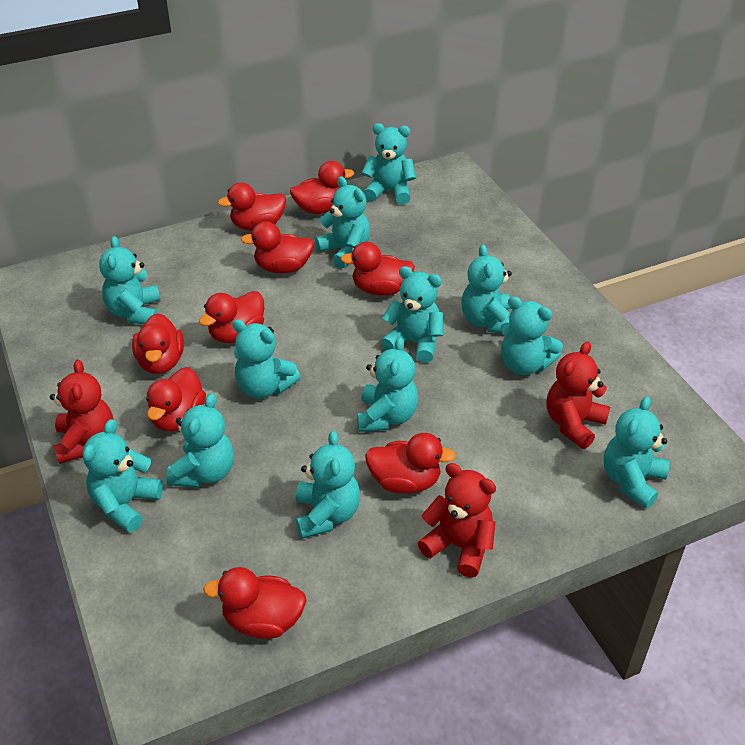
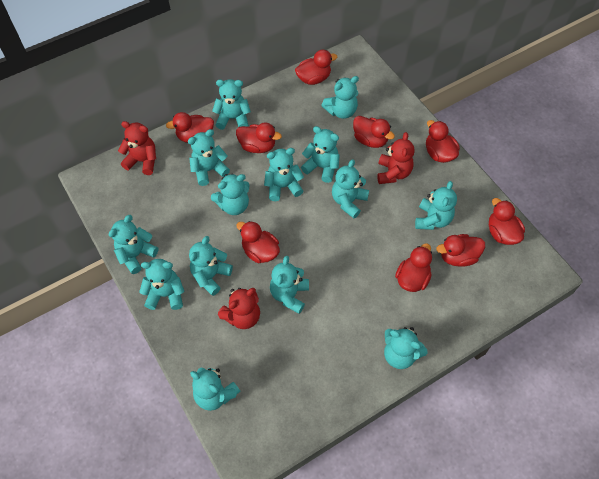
turquoise teddy bear: [83,419,163,532] [99,236,160,324] [166,393,234,488] [232,319,301,399] [296,431,360,539] [315,176,370,269] [357,337,418,432] [361,123,416,205] [381,266,443,363] [462,245,512,333] [501,297,563,375] [604,396,670,509] = 12 -> [109,215,158,274] [139,259,185,310] [188,129,230,186] [189,236,233,296] [190,368,240,411] [211,174,250,215] [212,79,251,130] [264,148,304,201] [270,256,309,314] [301,126,340,183] [321,76,359,119] [332,159,369,218] [384,327,428,369] [415,181,457,230] = 14

